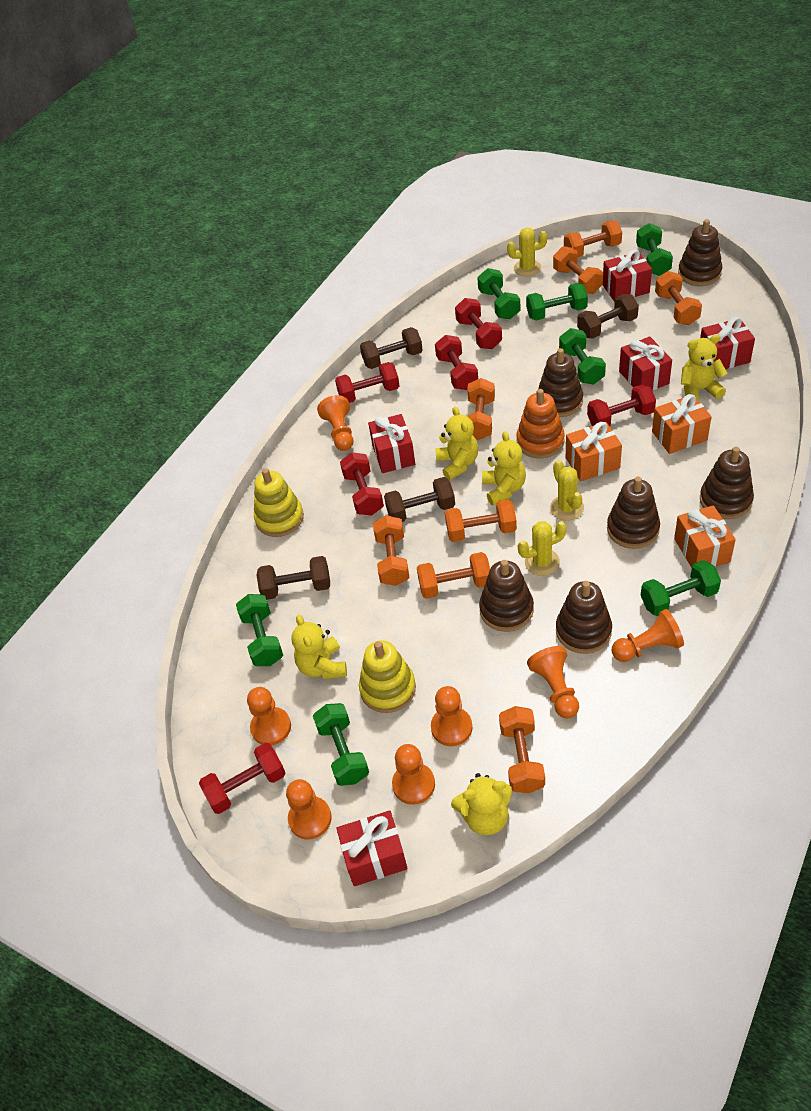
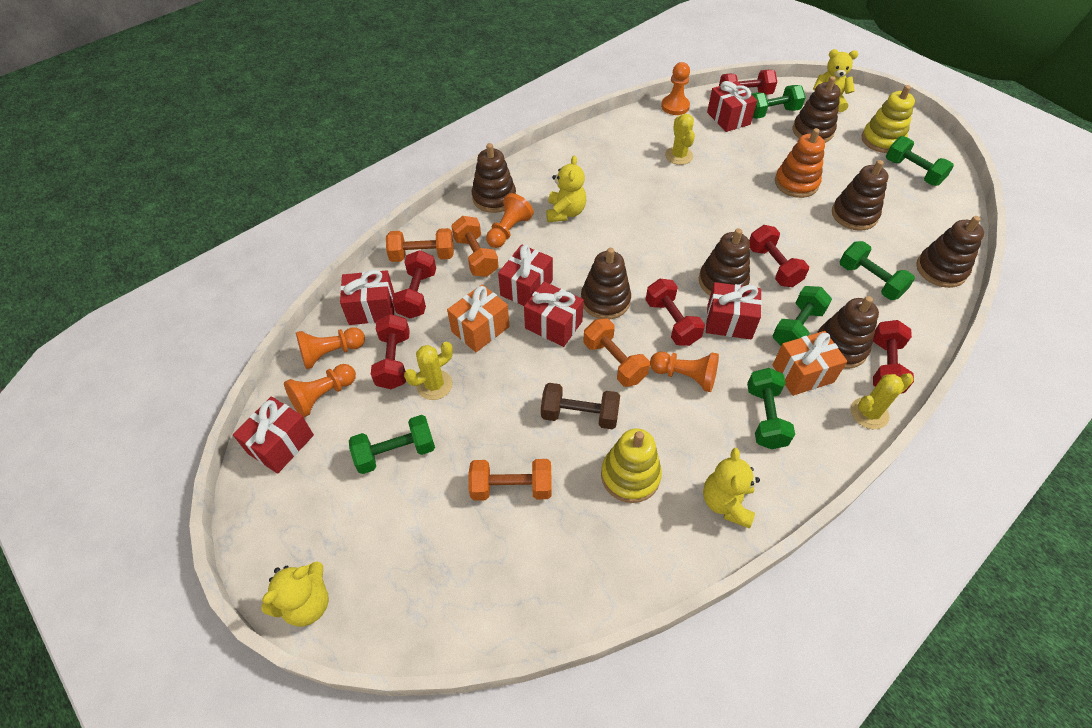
brown dumbbell: [257,556,330,600] [360,327,423,369] [384,477,455,522] [577,294,639,339] = 4 -> [541,383,620,429] = 1
brown stacking toy: [479,560,534,632] [538,348,583,417] [556,581,612,654] [607,477,660,549] [678,219,722,286] [700,447,754,519] = 6 -> [472,143,516,213] [581,248,631,319] [699,228,750,296] [793,76,841,143] [817,296,879,369] [832,160,888,231] [916,216,984,288] = 7
green dumbbell: [236,594,283,666] [313,703,369,786] [477,268,521,319] [526,283,588,321] [559,328,606,384] [636,223,673,276] [641,560,721,616] = 7 -> [349,415,435,474] [747,368,795,449] [751,85,806,119] [773,286,832,346] [840,241,915,300] [886,136,954,186] = 6
orange dumbbell: [373,515,409,586] [417,552,490,599] [445,499,517,542] [467,378,495,440] [499,706,545,794] [553,246,603,294] [564,221,622,258] [655,271,702,325] = 8 -> [386,228,454,262] [451,216,499,277] [469,459,552,501] [583,318,650,387] = 4
orange gift: [566,422,622,481] [652,394,712,454] [674,505,736,568] = 3 -> [447,284,510,352] [773,331,847,396] = 2
orange pawn: [247,687,291,746] [286,779,332,840] [317,395,353,451] [392,744,435,805] [431,686,472,746] [527,646,579,718] [611,609,684,662] = 7 -> [284,364,356,417] [296,327,365,369] [486,193,534,248] [650,351,719,392] [661,62,690,115] = 5
red gift: [336,810,407,886] [368,414,415,473] [603,250,652,302] [619,336,672,391] [700,317,755,369] = 5 -> [233,396,314,474] [340,269,395,325] [498,245,553,306] [524,282,584,347] [706,282,762,339] [707,81,757,132] = 6
yellow teddy bear: [291,615,347,679] [435,407,478,480] [451,773,512,835] [482,431,526,505] [681,334,727,401] = 5 -> [261,561,329,627] [546,156,586,222] [703,448,760,528] [813,49,858,112] = 4

